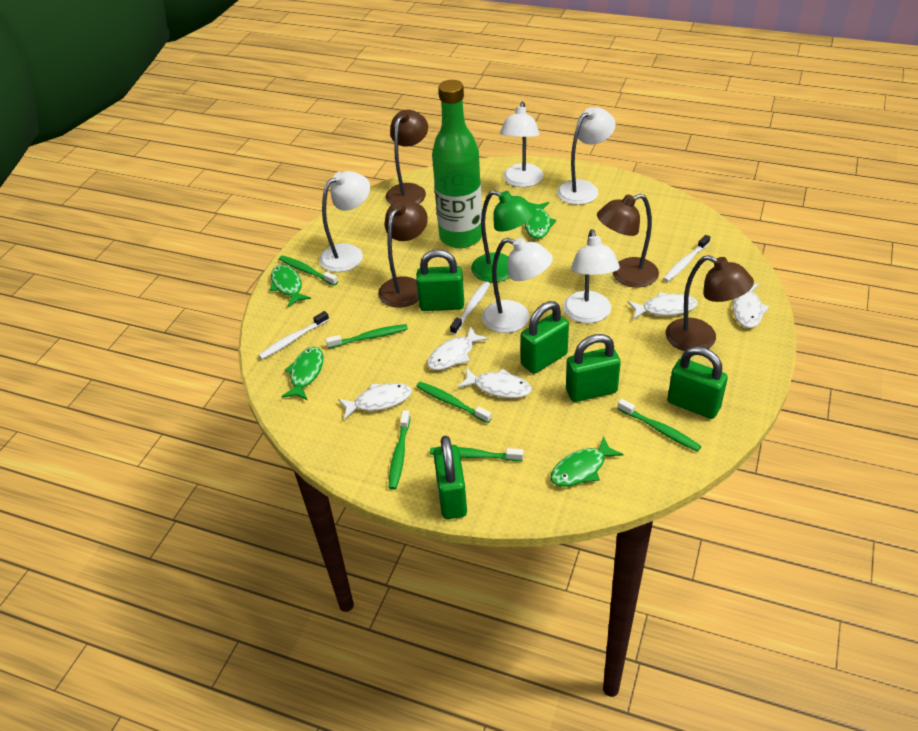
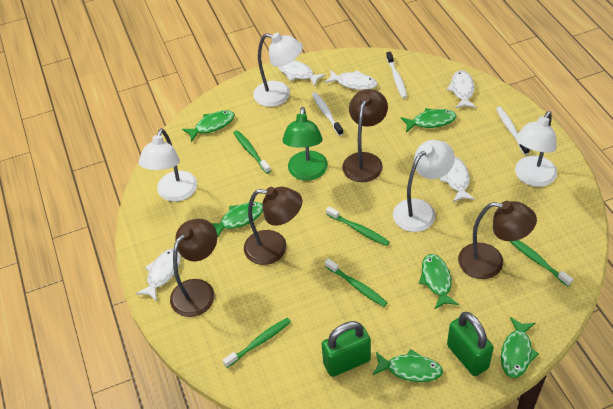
green bottle: [432,80,482,248] = 1 -> none = 0
green fish: [270,265,311,307] [281,347,323,400] [525,202,557,239] [550,436,624,487] = 4 -> [182,110,235,142] [212,202,263,238] [372,349,443,382] [401,108,457,132] [419,254,459,309] [501,317,539,378] = 6
green padlock: [416,250,464,311] [434,436,467,519] [521,301,569,374] [566,334,621,402] [667,346,728,419] = 5 -> [322,321,371,377] [447,312,494,376] = 2
green toothbrush: [279,255,338,286] [326,324,408,349] [389,410,410,490] [416,382,492,423] [430,447,523,461] [617,399,701,452] = 6 -> [223,318,291,368] [234,130,271,174] [325,258,388,307] [326,207,389,246] [510,240,573,286] = 5
white lamp: [319,171,370,272] [482,238,553,333] [500,101,543,187] [557,107,616,205] [563,229,620,323] = 5 -> [139,128,197,202] [253,33,303,107] [393,140,455,232] [515,111,557,187] = 4

